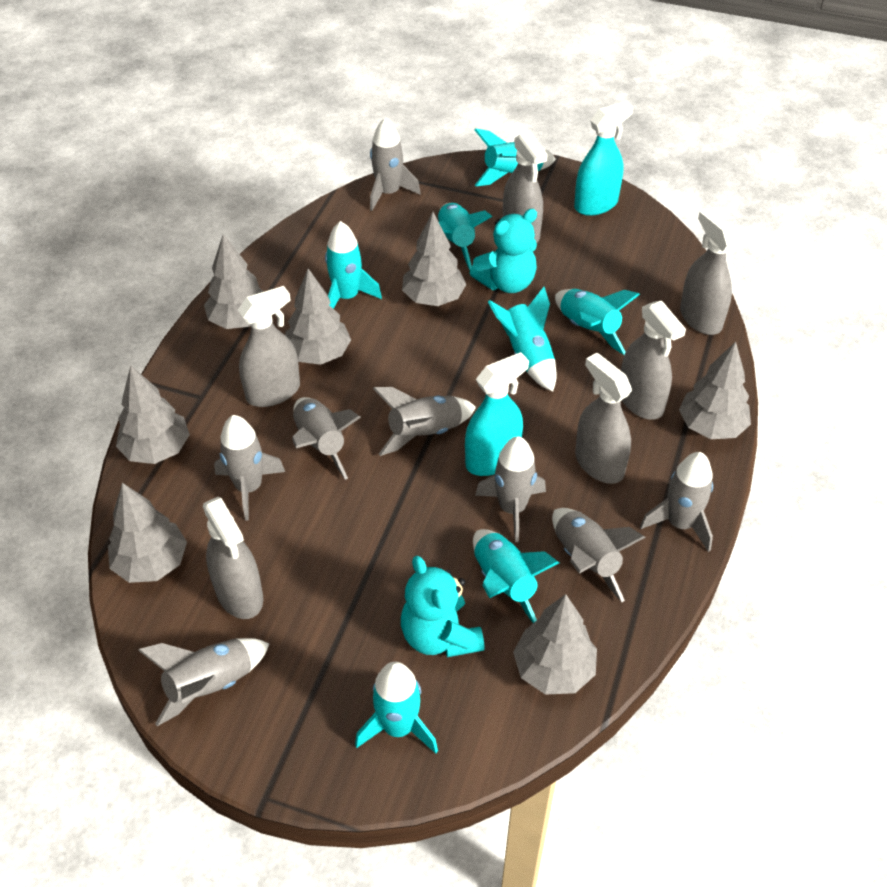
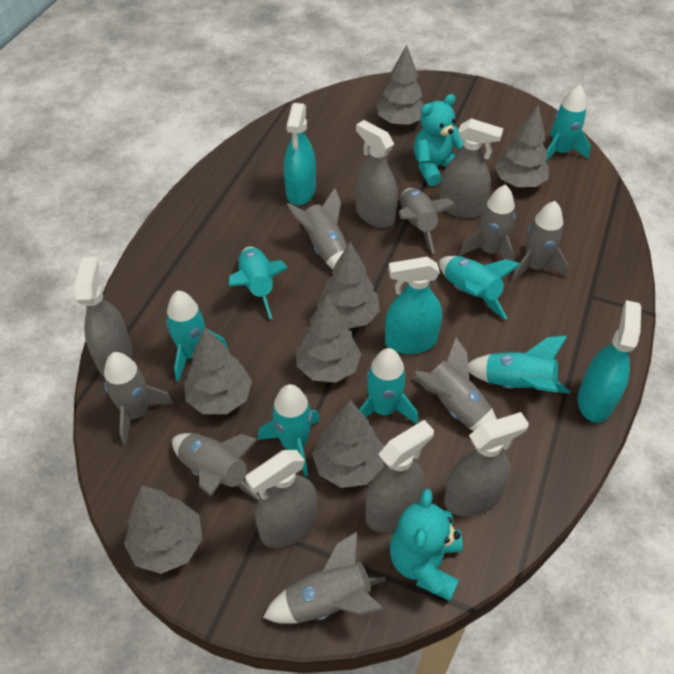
turquoise spray bottle: [465,352,529,476] [574,102,633,216] = 2 -> [284,103,316,205] [385,257,442,354] [578,300,641,423] = 3

